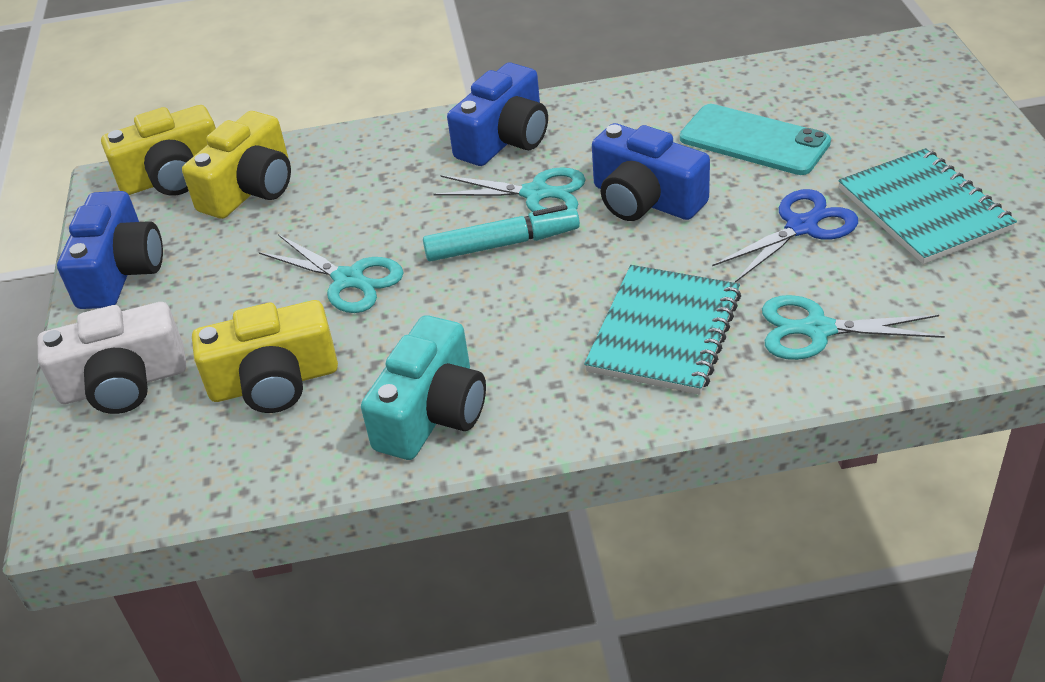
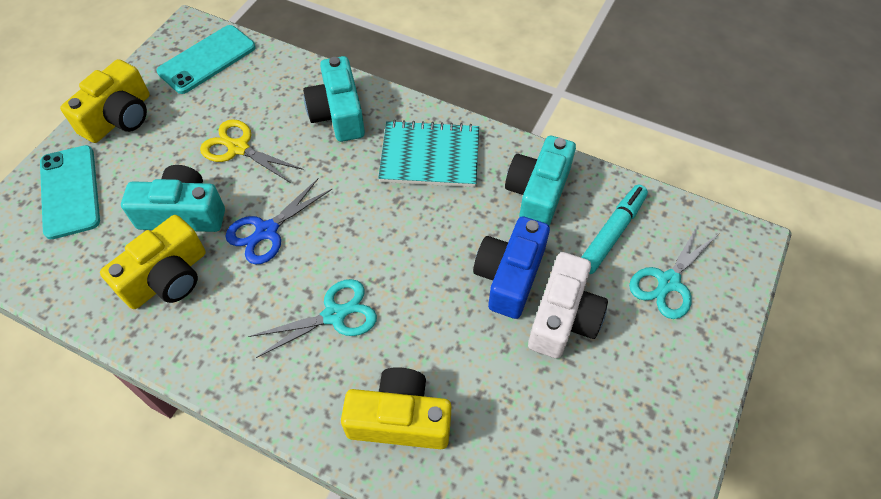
blue camera: [57,191,163,309] [447,63,548,166] [592,123,710,221] = 3 -> [473,217,550,319] = 1
turquoise camera: [361,315,486,460] = 1 -> [121,165,225,232] [303,56,365,142] [505,136,576,226] = 3
turquoise notebook: [584,265,741,395] [838,148,1017,264] = 2 -> [378,120,479,187] = 1
turquoise phone: [680,104,831,175] = 1 -> [40,145,100,239] [157,25,256,94] = 2
turquoise scissors: [259,234,404,313] [433,167,586,212] [762,295,945,360] = 3 -> [248,279,377,358] [629,223,718,319] = 2
yellow scissors: none = 0 -> [200,119,304,183] = 1

